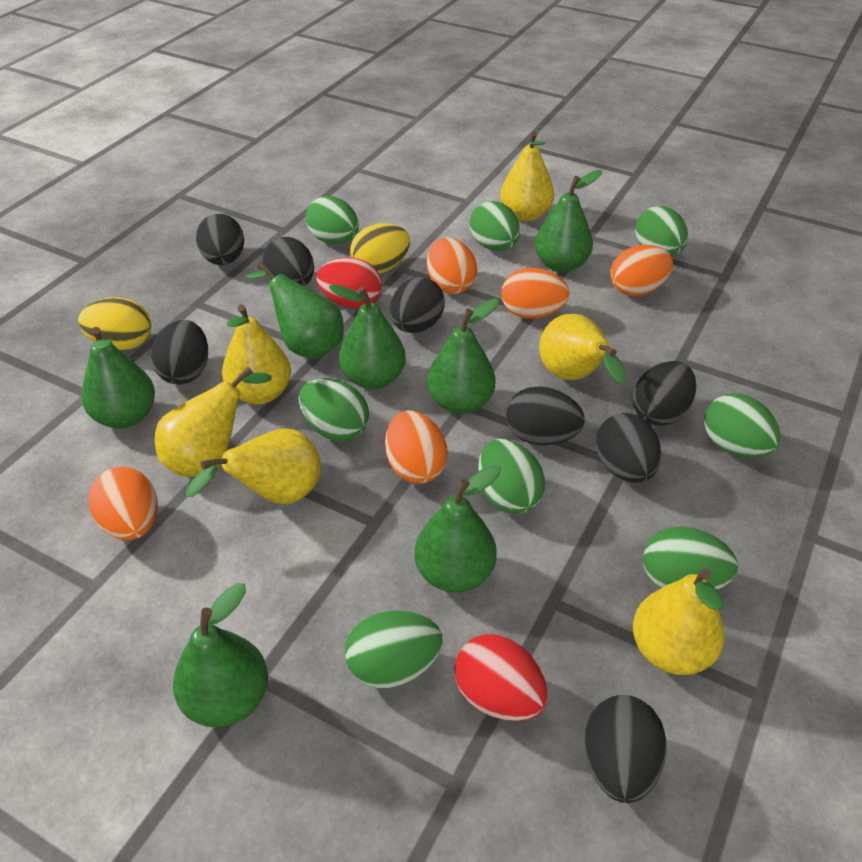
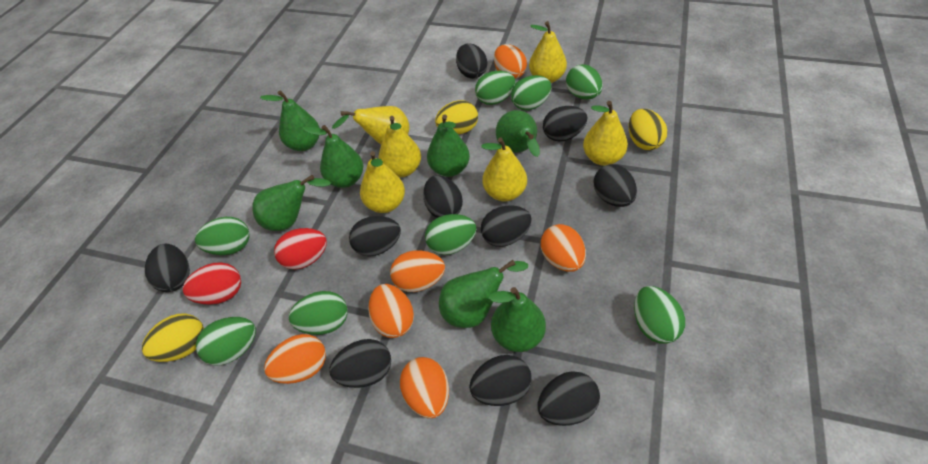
black egg: [151,320,208,385] [196,214,244,265] [263,237,314,286] [390,277,445,333] [506,387,585,445] [584,695,667,803] [596,413,661,483] [633,361,696,426] = 8 -> [145,244,190,292] [329,339,391,388] [349,216,401,256] [423,175,463,218] [456,43,487,79] [469,355,531,406] [481,206,532,247] [538,371,600,426] [543,106,587,142] [593,164,637,207] = 10
orange egg: [89,467,158,540] [385,410,448,484] [427,238,477,294] [501,268,570,319] [610,245,673,296] = 5 -> [264,334,326,384] [368,284,414,338] [390,250,445,292] [400,357,449,418] [494,44,527,79] [541,224,586,272] = 6
yellow egg: [78,297,151,350] [350,223,410,274] = 2 -> [142,313,204,362] [435,100,478,134] [629,109,667,150] = 3

